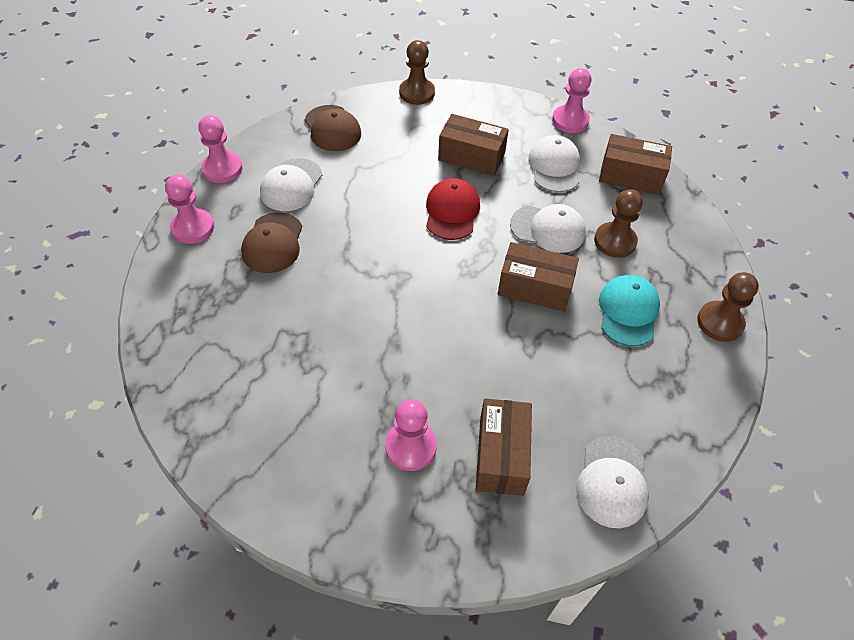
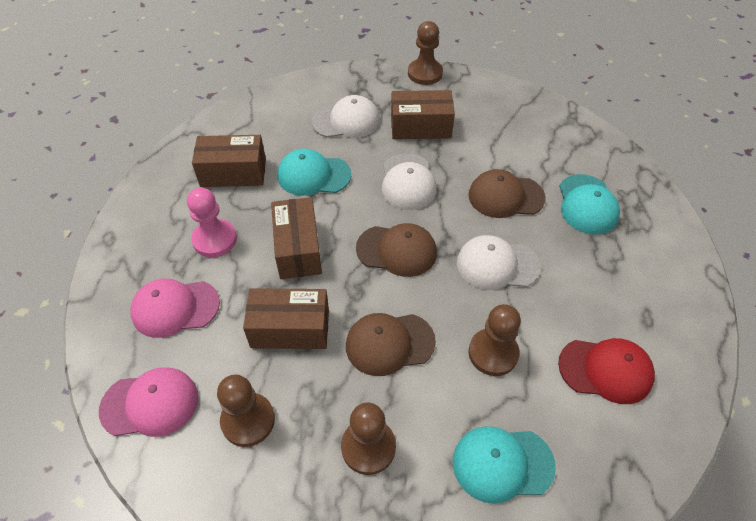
brown cap: [241,212,302,273] [305,105,361,151] = 2 -> [346,313,436,376] [356,223,437,277] [469,169,545,218] = 3
brown pawn: [399,40,435,105] [594,189,643,258] [697,272,759,342] = 3 -> [217,375,275,447] [341,403,396,475] [408,21,443,85] [469,304,521,376] = 4
pink cap: none = 0 -> [99,367,198,437] [130,278,220,338] = 2
pink pawn: [165,174,214,244] [198,115,243,183] [385,399,437,471] [552,68,592,133] = 4 -> [187,188,237,257] = 1
turquoise cap: [599,275,660,346] = 1 -> [278,149,351,196] [453,426,556,504] [559,174,620,235] = 3
white cap: [260,158,322,211] [510,204,586,253] [528,135,580,192] [576,436,649,528] = 4 -> [311,95,380,138] [382,153,437,210] [457,235,540,290] = 3

